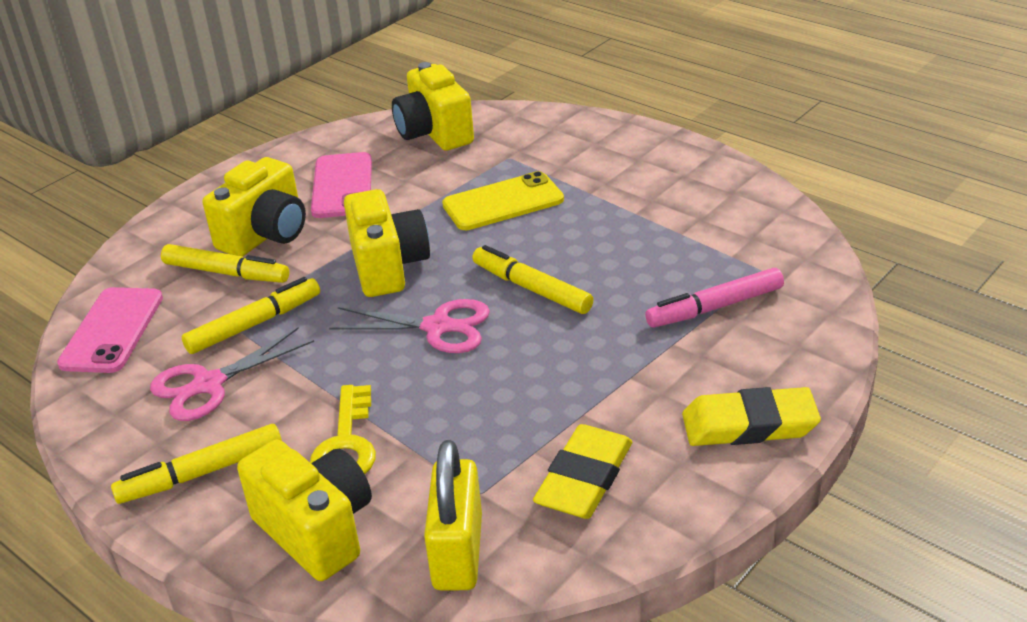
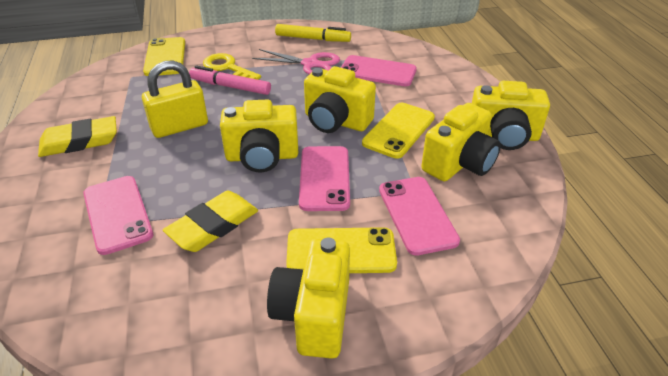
pink phone: [57,287,163,373] [311,152,372,218] = 2 -> [83,176,153,255] [299,146,350,211] [341,55,417,86] [379,177,460,256] = 4
pink scissors: [150,327,314,421] [329,299,490,353] = 2 -> [252,49,340,74] = 1
yellow camera: [203,157,306,257] [237,440,372,581] [344,189,430,297] [392,62,474,151] = 4 -> [220,99,298,172] [267,238,350,359] [304,66,376,133] [421,103,501,182] [472,81,550,150] = 5
yellow marker: [111,424,282,504] [161,244,289,283] [182,277,320,354] [472,245,594,314] = 4 -> [275,24,351,42] = 1
yellow phone: [442,171,564,230] = 1 -> [143,37,185,76] [286,227,397,273] [362,103,435,159] = 3

